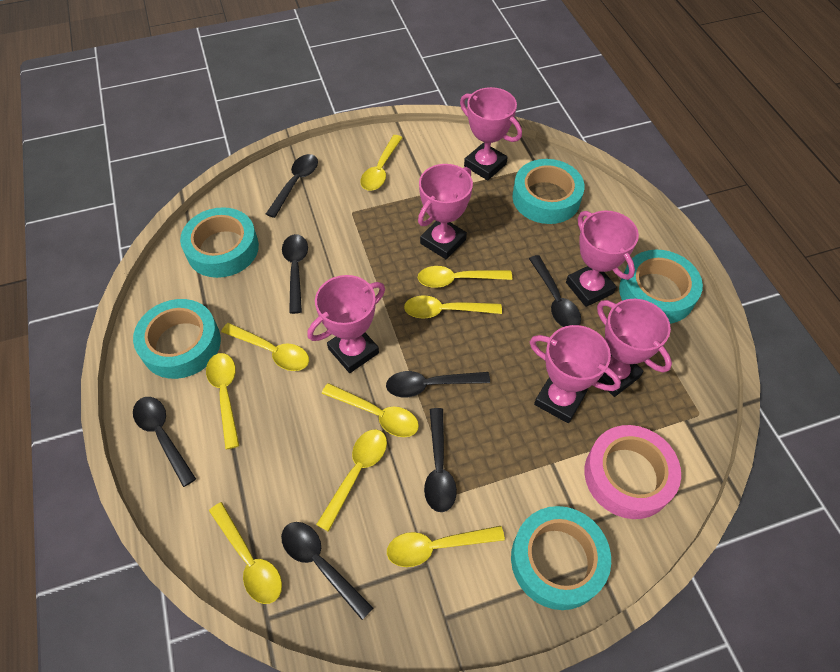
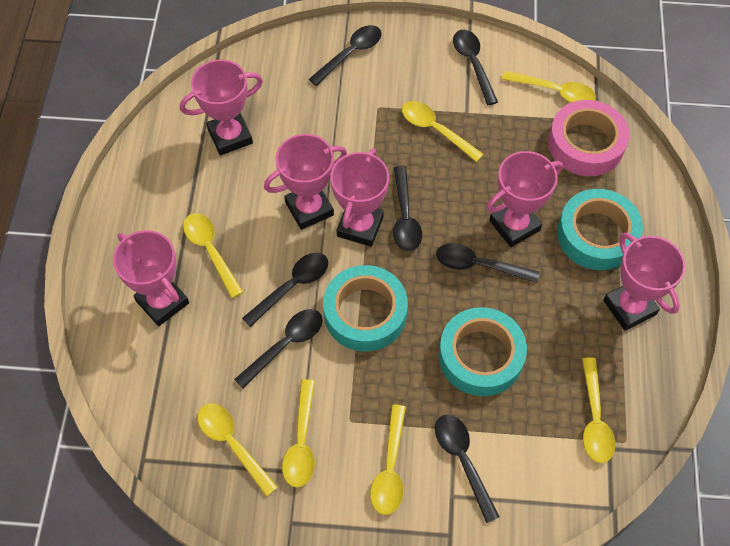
turquoise tape: [133,299,221,379] [180,207,259,278] [511,506,611,610] [512,159,585,224] [619,250,703,324] = 5 -> [323,265,408,352] [439,307,527,396] [557,189,643,270] = 3
yellow spoon: [206,353,239,449] [209,502,282,604] [221,323,309,371] [316,429,387,532] [322,383,419,437] [360,135,402,191] [387,526,505,567] [404,295,502,319] [418,266,512,288] = 9 -> [183,213,243,298] [198,403,278,497] [282,379,315,488] [370,405,406,515] [402,101,484,162] [502,71,596,103] [582,357,615,463] = 7

